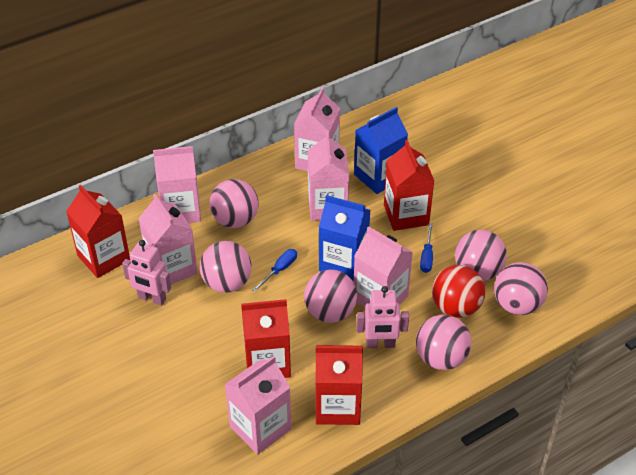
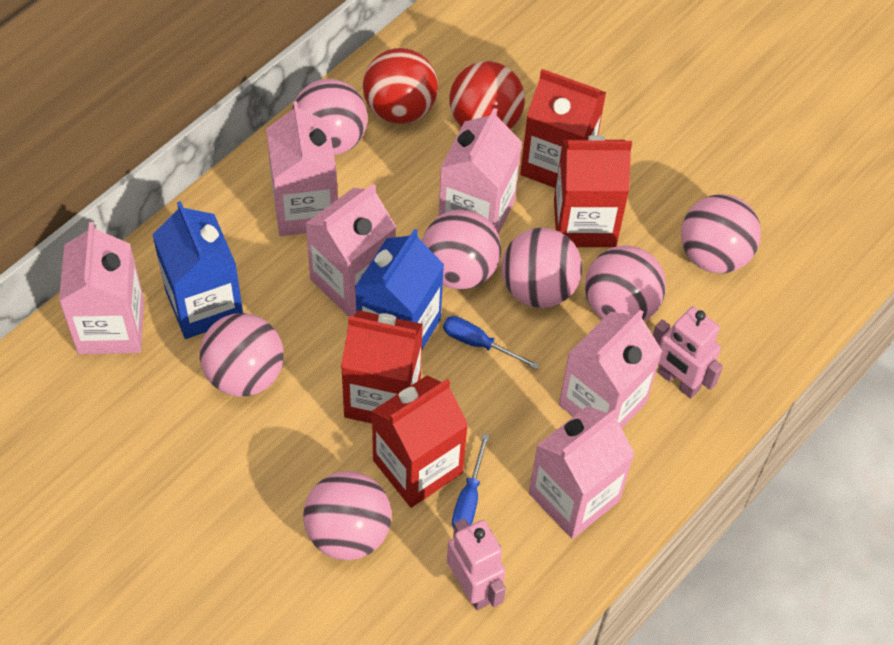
pink ball: [200,241,252,293] [209,179,259,228] [304,269,357,323] [416,315,471,370] [455,230,507,281] [494,262,548,315] = 6 -> [200,313,284,397] [292,79,368,155] [303,471,392,560] [422,209,501,289] [502,228,582,308] [585,245,666,321] [681,194,761,273] = 7
red ball: [432,265,485,318] = 1 -> [363,48,438,124] [449,61,525,129] = 2

